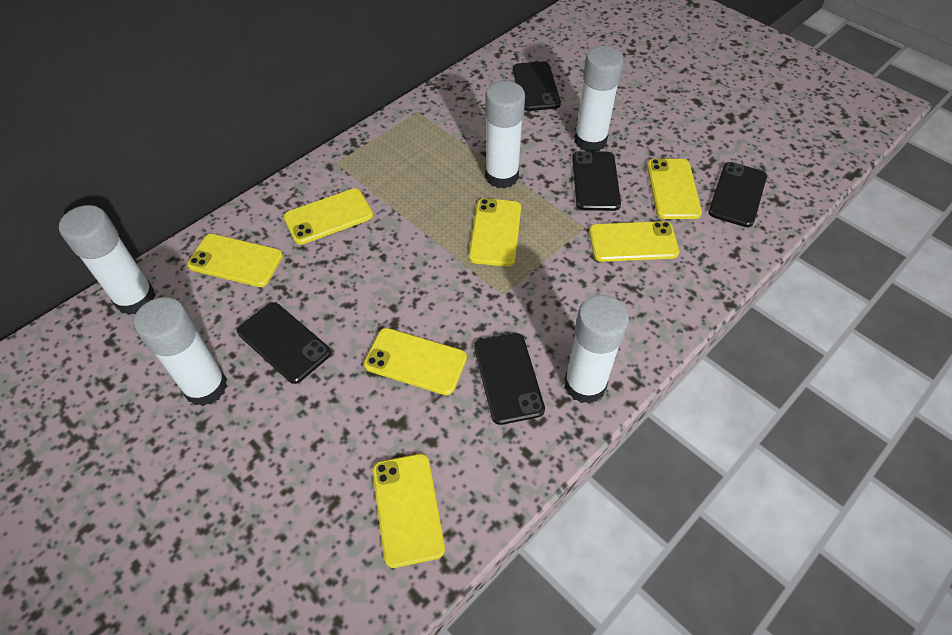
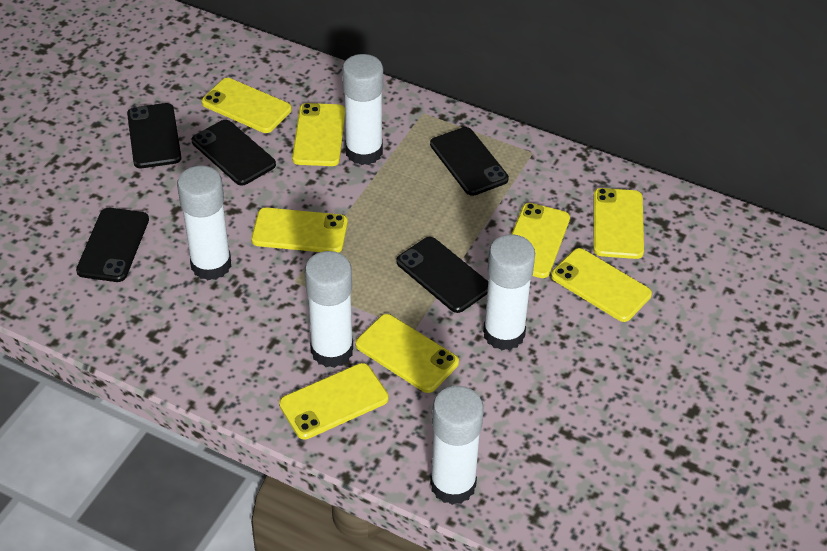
yellow phone: [187,234,283,287] [283,188,373,245] [364,328,467,395] [373,454,445,568] [469,198,521,267] [589,221,679,262] [647,159,702,219] = 7 -> [202,78,291,133] [251,208,348,253] [279,363,389,440] [292,103,345,166] [355,314,459,393] [512,203,570,278] [551,248,652,322] [593,188,644,259] = 8

